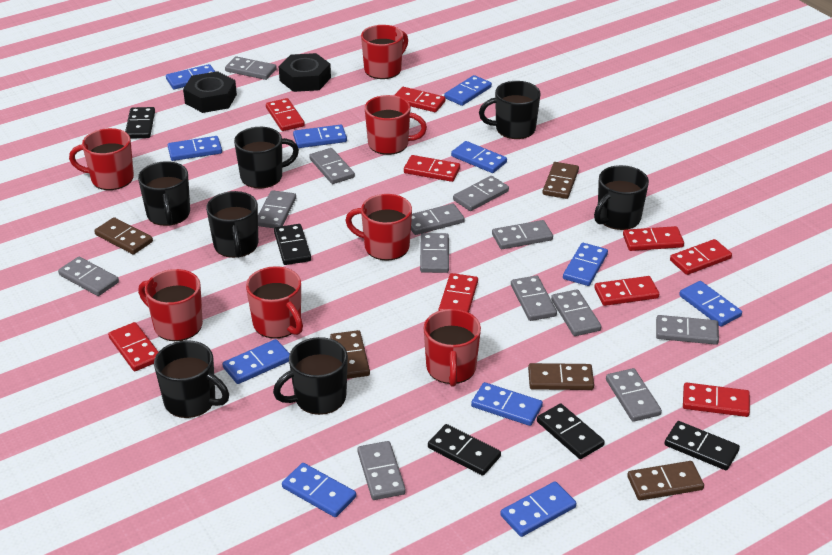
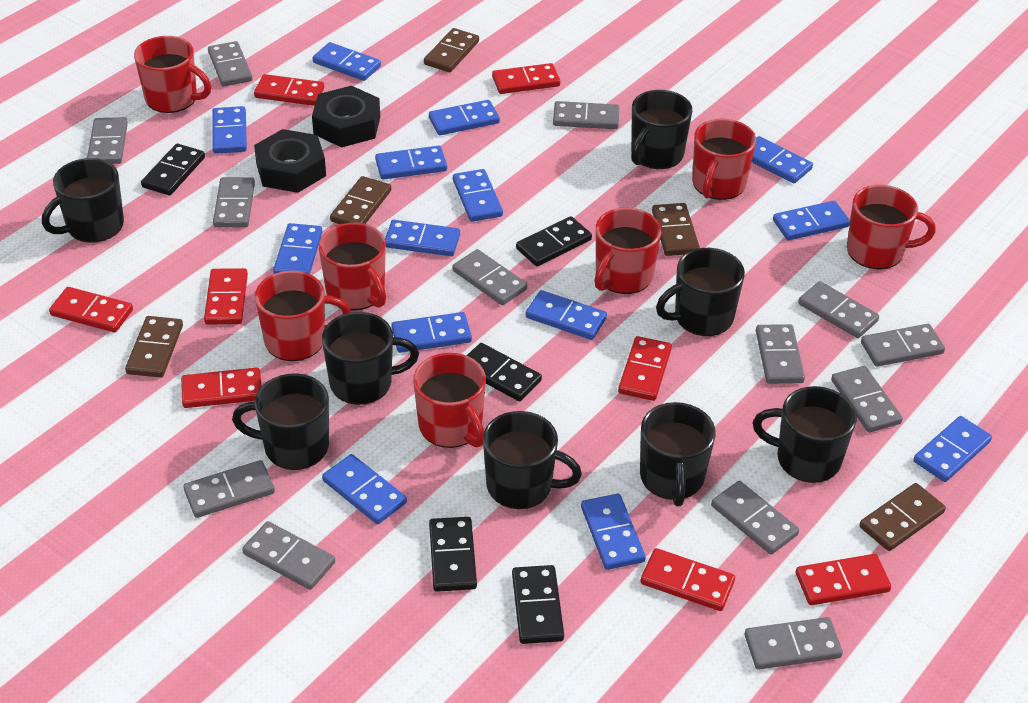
black mug: [138,161,190,226] [154,340,229,418] [206,191,258,258] [234,127,299,188] [273,337,348,415] [479,81,541,139] [594,165,649,230] = 7 -> [42,158,124,243] [232,374,329,470] [322,312,419,405] [483,411,582,509] [631,90,692,169] [640,402,716,506] [656,248,745,336] [753,386,857,483] = 8
blue domino: [166,64,215,89] [168,136,222,161] [223,339,290,384] [282,463,356,517] [293,125,347,148] [444,75,492,106] [451,141,507,173] [471,382,543,426] [500,481,576,537] [563,243,608,286] [679,281,742,327] = 11 -> [212,106,247,154] [273,223,322,274] [313,42,381,81] [322,454,407,524] [375,146,447,180] [385,220,460,256] [391,312,472,353] [429,100,500,135] [453,169,503,222] [525,290,607,340] [581,494,646,570] [752,136,813,183] [773,201,850,240] [913,416,992,482] = 14
red domino: [108,322,158,371] [266,98,305,131] [394,87,446,112] [404,155,460,182] [438,273,478,312] [594,276,659,306] [623,226,684,251] [670,239,732,275] [683,383,750,417] = 9 -> [49,287,133,332] [181,367,261,408] [204,268,248,324] [254,74,324,106] [492,63,560,94] [618,336,672,401] [640,548,735,611] [796,554,891,605] = 8

